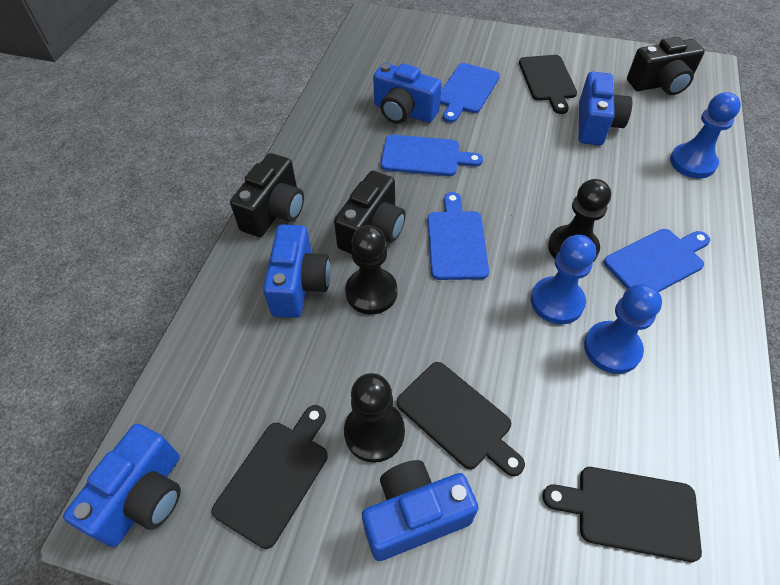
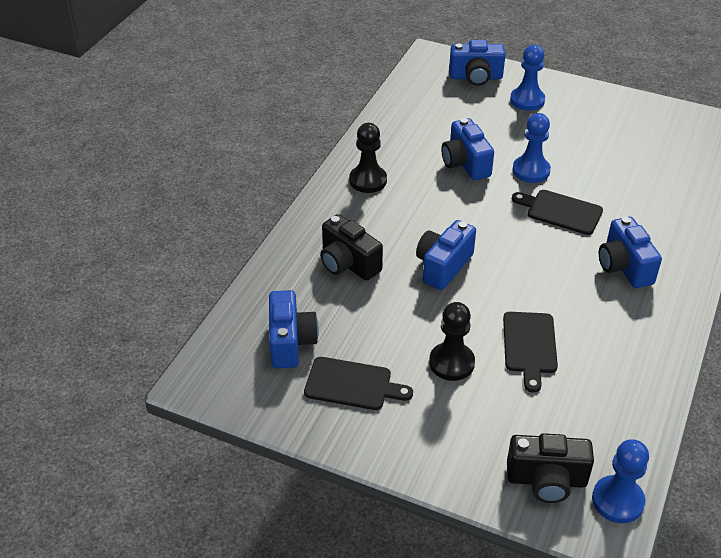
black camera: [230,153,304,237] [334,171,406,254] [627,37,705,95] = 3 -> [320,214,383,281] [507,433,594,503] = 2
black cutting board: [212,405,328,549] [397,362,525,476] [519,55,577,114] [542,467,702,562] = 4 -> [304,357,413,410] [503,312,558,393] [512,190,603,235] = 3
black pawn: [344,373,405,463] [345,225,398,315] [548,179,611,263] = 3 -> [349,123,387,193] [429,302,475,381] = 2
blue cutting board: [381,135,483,176] [428,192,489,280] [440,63,500,123] [604,229,710,292] = 4 -> none = 0

